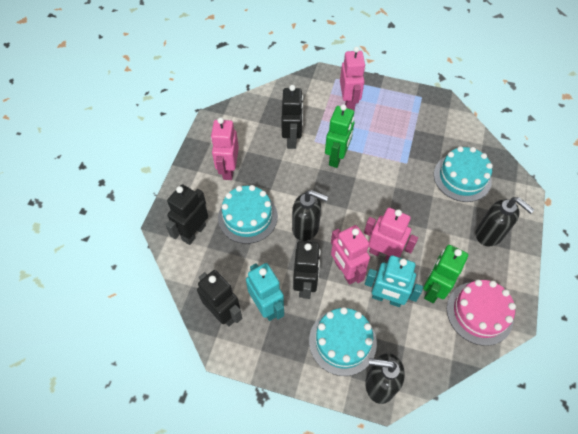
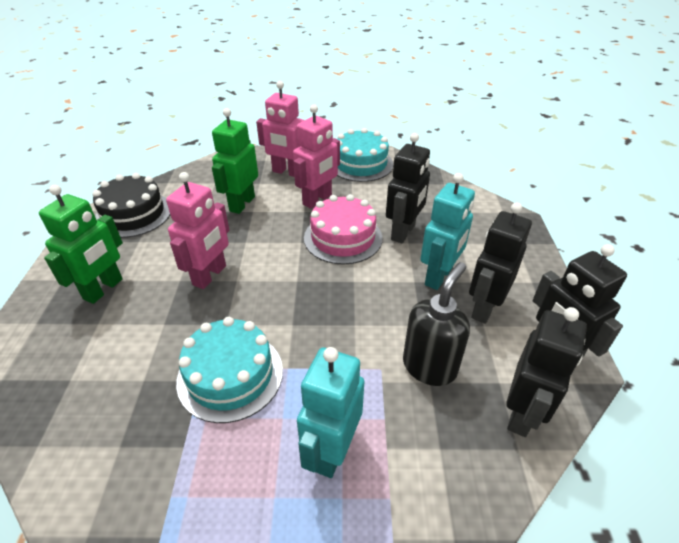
black cake: none = 0 -> [92,173,170,238] = 1
black soap dispenser: [292,190,328,241] [365,353,405,404] [476,197,534,247] = 3 -> [403,262,470,386] = 1
pink robot: [211,117,239,180] [331,225,370,284] [340,47,366,111] [364,208,418,261] = 4 -> [166,172,229,289] [256,81,304,177] [293,104,340,209] = 3
turquoise cake: [218,185,278,244] [309,307,377,376] [434,146,493,202] = 3 -> [176,317,283,423] [337,128,393,182] = 2

